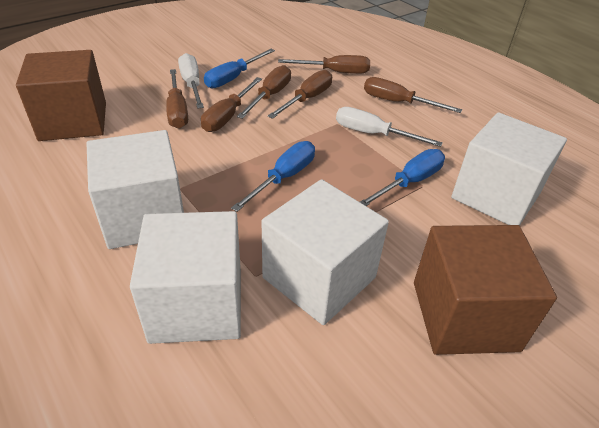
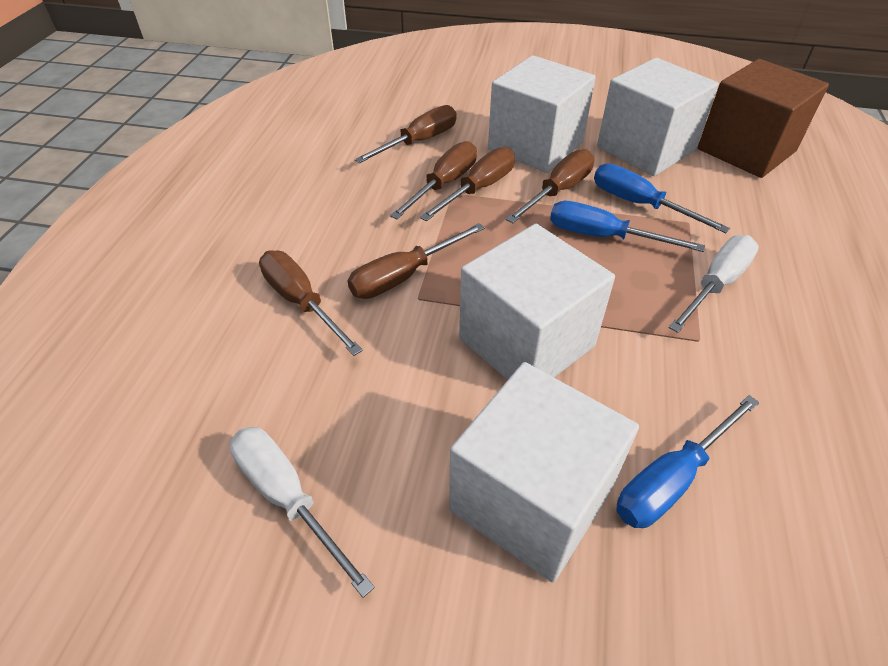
brown cube: [16,50,106,141] [414,225,557,355] = 2 -> [698,59,829,178] = 1

